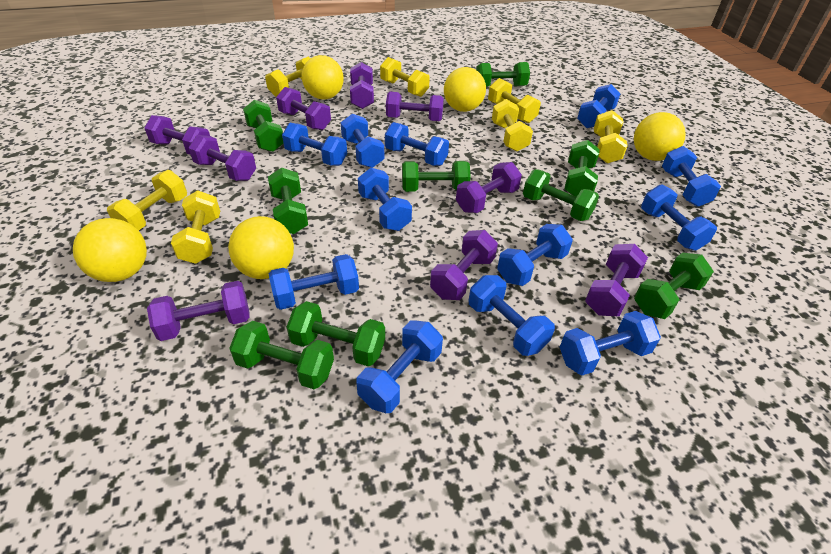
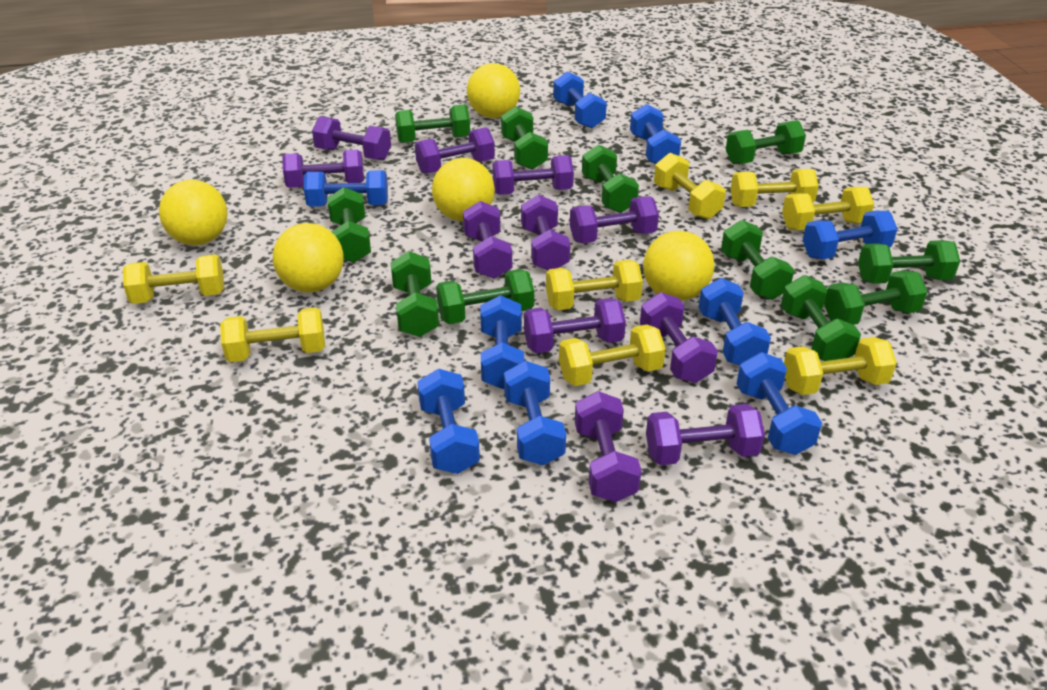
blue dumbbell: [269,254,359,310] [282,123,347,166] [341,113,384,168] [356,320,443,413] [358,168,412,231] [385,122,449,166] [469,275,555,356] [497,224,573,286] [560,311,661,375] [577,84,620,128] [641,184,717,251] [662,146,721,207] = 12 -> [304,170,388,207] [417,369,480,474] [480,295,524,389] [504,361,566,465] [553,71,607,129] [630,104,681,164] [698,278,771,366] [737,352,822,455] [803,211,898,259] = 9
green dumbbell: [229,321,334,389] [243,100,283,152] [268,168,308,234] [287,301,385,367] [402,161,471,192] [476,62,530,87] [523,169,599,221] [565,140,599,197] [634,253,714,319] = 9 -> [327,187,371,263] [390,251,439,337] [395,105,470,143] [436,269,534,324] [501,107,548,170] [582,144,639,213] [721,220,794,300] [726,120,806,164] [781,275,861,361] [824,270,928,325] [858,240,960,284] = 11
purple dumbbell: [144,115,210,155] [147,281,250,341] [189,135,256,181] [276,87,331,130] [350,62,374,109] [386,92,444,121] [430,230,498,300] [456,162,522,213] [585,244,648,316] = 9 -> [282,149,364,188] [312,116,391,160] [415,127,495,174] [463,201,512,279] [492,155,574,195] [521,195,570,270] [524,298,626,353] [570,197,659,243] [575,391,641,502] [640,292,718,383] [646,404,765,465] = 11
yellow dumbbell: [107,170,187,231] [171,190,220,264] [265,57,311,97] [380,57,430,97] [488,78,541,123] [492,99,533,152] [594,110,628,164] = 7 -> [123,254,224,304] [220,308,325,362] [546,260,643,310] [559,324,666,386] [654,153,726,219] [730,169,819,207] [782,187,874,230] [784,337,897,395] = 8

